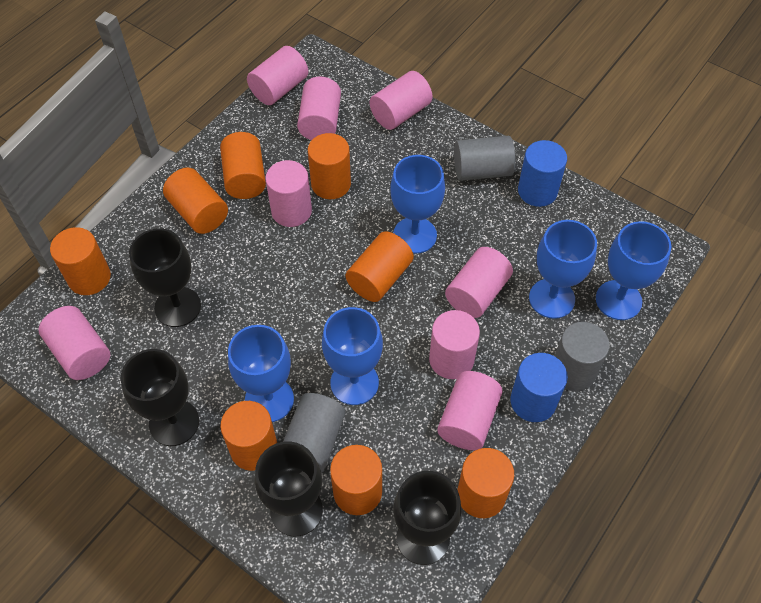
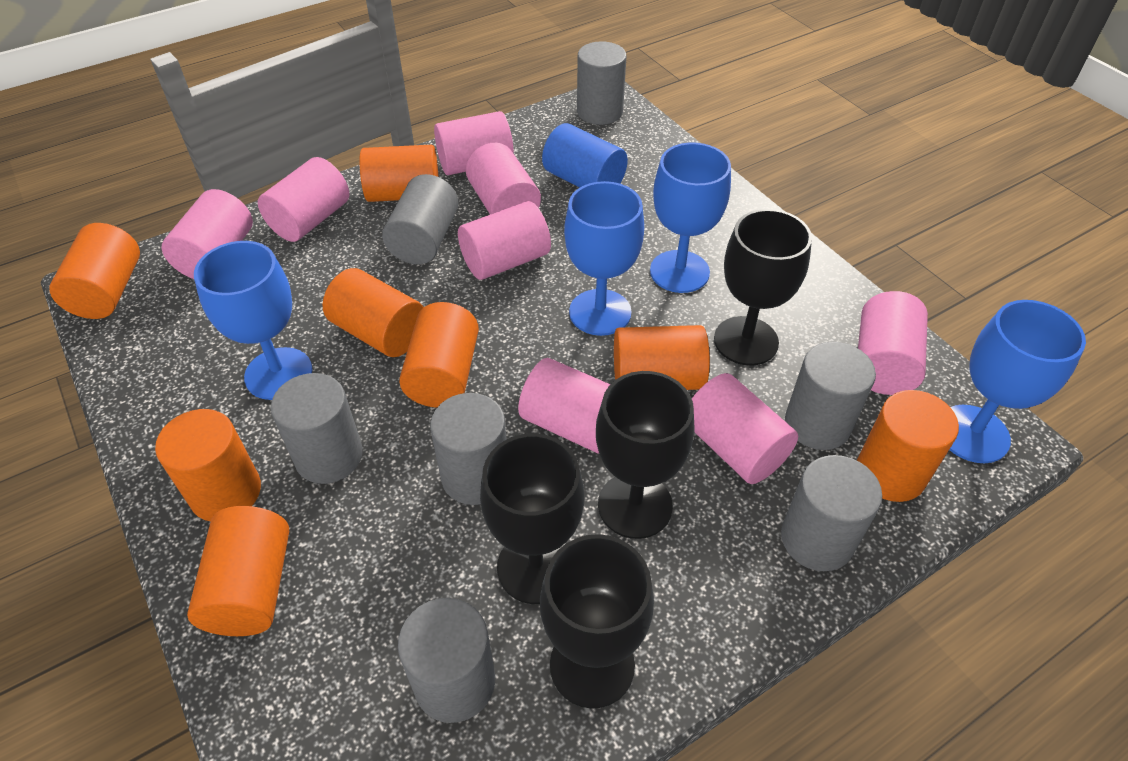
blue cylinder: [510,353,568,422] [518,140,567,207] = 2 -> [542,123,628,188] = 1
blue goblet: [228,325,294,422] [322,307,383,405] [390,155,445,254] [529,220,597,319] [596,221,671,320] = 5 -> [194,241,312,400] [564,181,644,336] [650,143,731,293] [949,300,1086,463] = 4
grey cylinder: [283,393,345,473] [454,136,516,181] [555,322,610,391] = 3 -> [271,373,363,484] [382,174,459,264] [398,598,495,723] [430,393,507,505] [577,41,627,125] [781,455,882,571] [785,342,876,450] = 7

